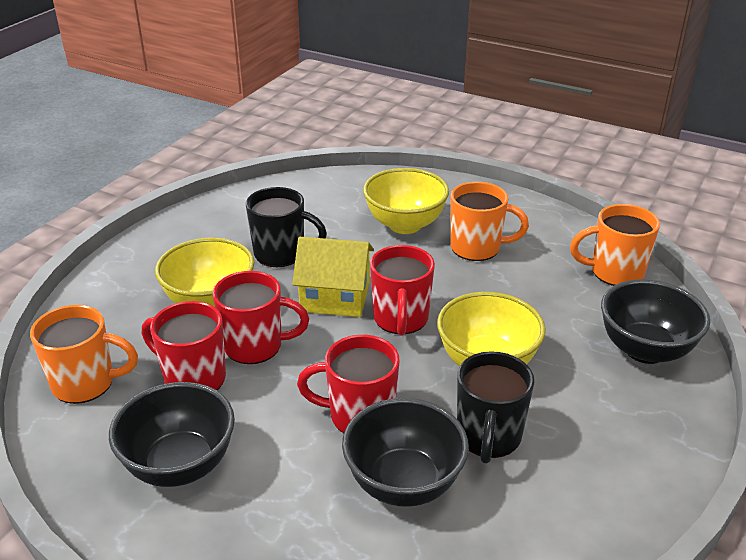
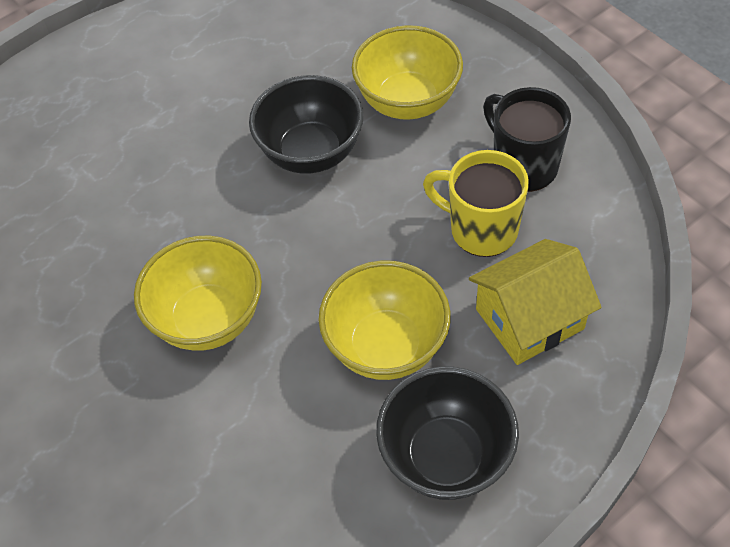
black bowl: [109,382,235,487] [342,398,469,507] [601,279,710,364] = 3 -> [249,75,363,174] [376,367,519,500] = 2
black mug: [246,187,327,267] [457,351,535,464] = 2 -> [483,87,571,192] = 1
orange mug: [30,305,138,404] [450,182,529,261] [570,204,660,286] = 3 -> none = 0
red mug: [142,301,226,390] [213,271,309,364] [297,335,400,433] [370,245,435,336] = 4 -> none = 0
yellow mug: none = 0 -> [423,150,529,257] = 1

